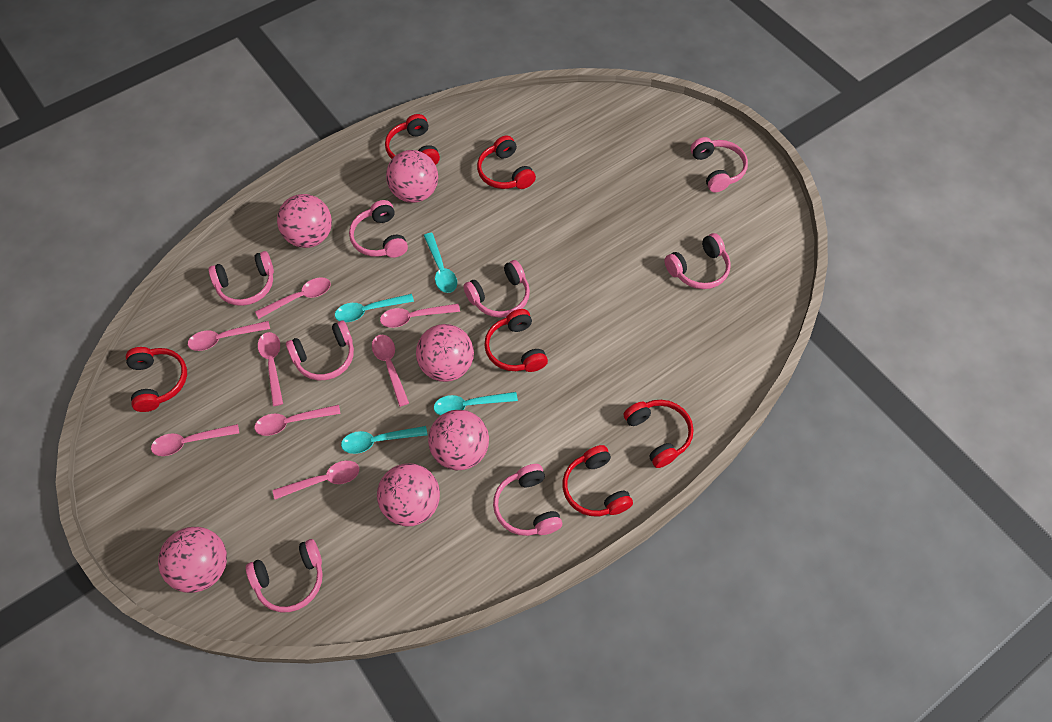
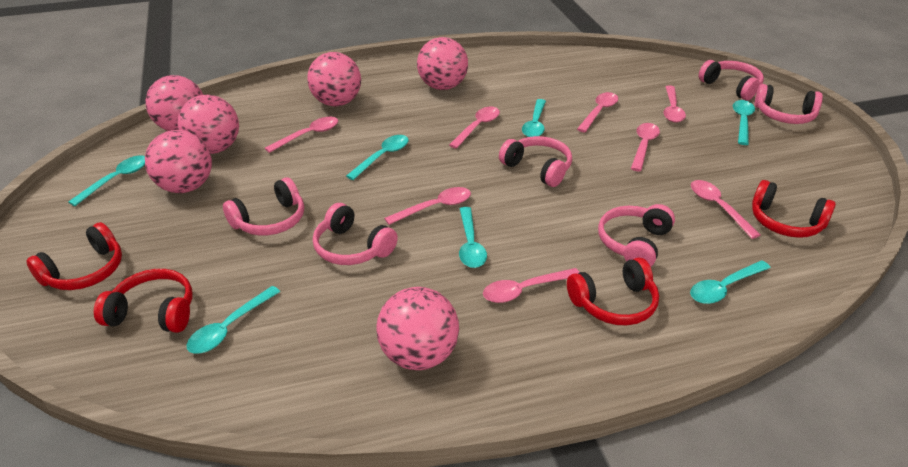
pink headphones: [208,251,274,306] [246,539,323,612] [286,321,354,380] [349,200,408,258] [463,260,530,318] [493,464,562,536] [664,233,731,289] [691,137,748,193] = 8 -> [223,177,304,236] [313,203,398,265] [499,136,572,187] [598,204,675,267] [699,60,764,101] [755,84,823,124] = 6
red headphones: [126,347,187,412] [385,114,440,165] [477,136,536,189] [484,309,548,372] [563,445,633,516] [624,400,693,468] = 6 -> [26,222,122,290] [94,269,192,333] [567,258,659,325] [752,180,836,238] = 4
turquoise spoon: [335,294,414,322] [341,426,428,454] [424,233,457,293] [434,392,518,416] = 4 -> [68,155,145,206] [187,286,280,354] [346,135,409,180] [459,207,487,268] [522,99,546,137] [690,260,771,304] [733,100,755,145] = 7

